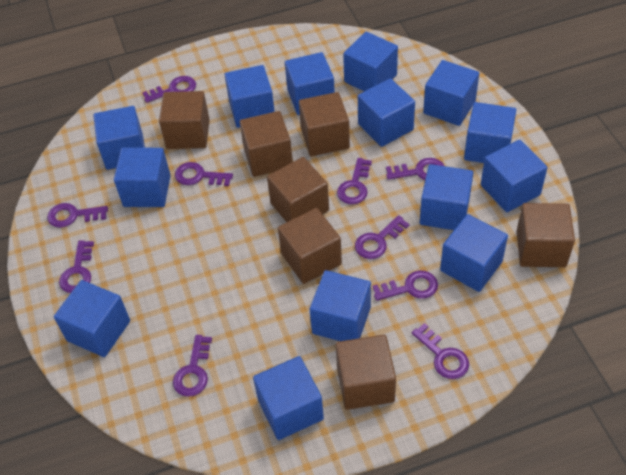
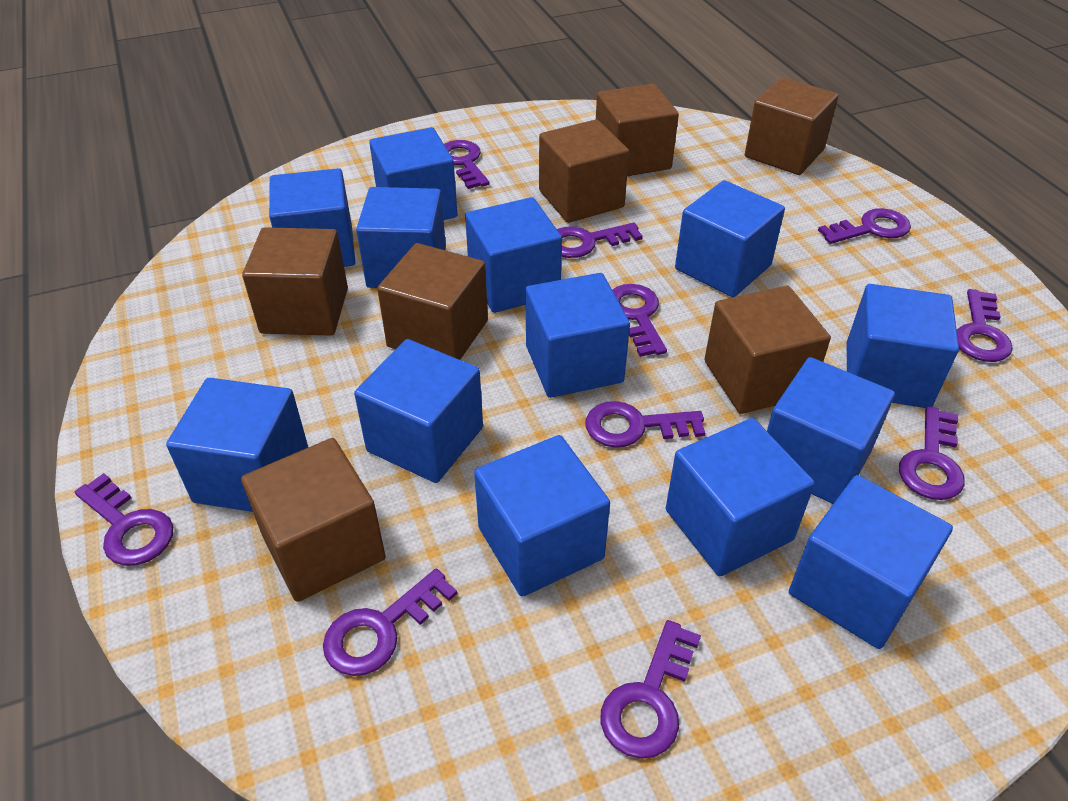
blue cube: [54,280,130,357] [93,106,145,170] [114,148,171,207] [225,65,275,128] [253,356,324,440] [285,52,335,115] [310,270,371,341] [343,32,398,91] [358,78,415,147] [420,164,473,230] [423,60,479,126] [440,214,508,292] [464,102,516,163] [481,140,548,212] = 14 -> [166,378,308,512] [269,168,355,267] [354,339,483,483] [356,187,446,288] [369,127,458,220] [465,197,562,313] [474,435,610,597] [526,273,630,398] [666,418,815,576] [675,180,785,297] [767,357,895,504] [789,475,953,649] [847,284,959,408] = 13

